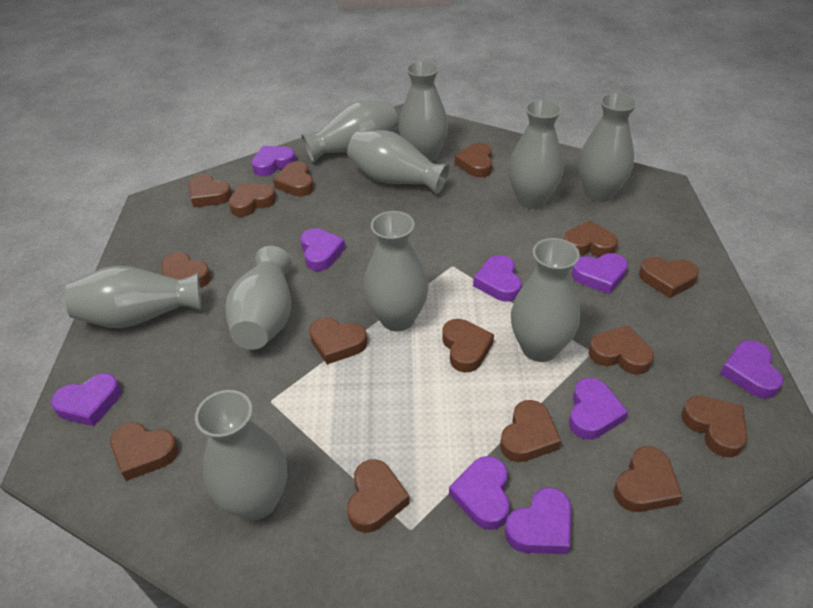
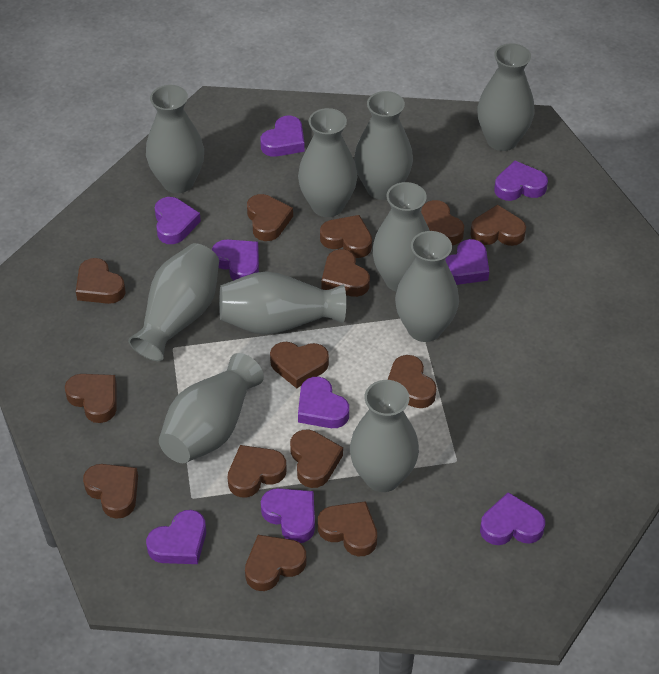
brown heart: [110,422,179,481] [162,252,211,288] [189,174,232,207] [229,183,276,217] [273,161,314,197] [309,317,367,365] [347,459,410,533] [442,319,494,372] [455,143,492,178] [500,400,561,462] [564,220,618,257] [589,325,654,375] [614,446,683,512] [639,257,699,298] [681,395,747,457] = 15 -> [65,374,117,423] [76,258,125,304] [83,464,138,519] [227,445,287,498] [245,535,306,591] [247,194,293,241] [270,342,329,388] [290,430,343,488] [318,501,377,556] [320,215,372,258] [321,249,370,297] [388,355,437,408] [421,200,464,245] [470,205,526,246] = 14

